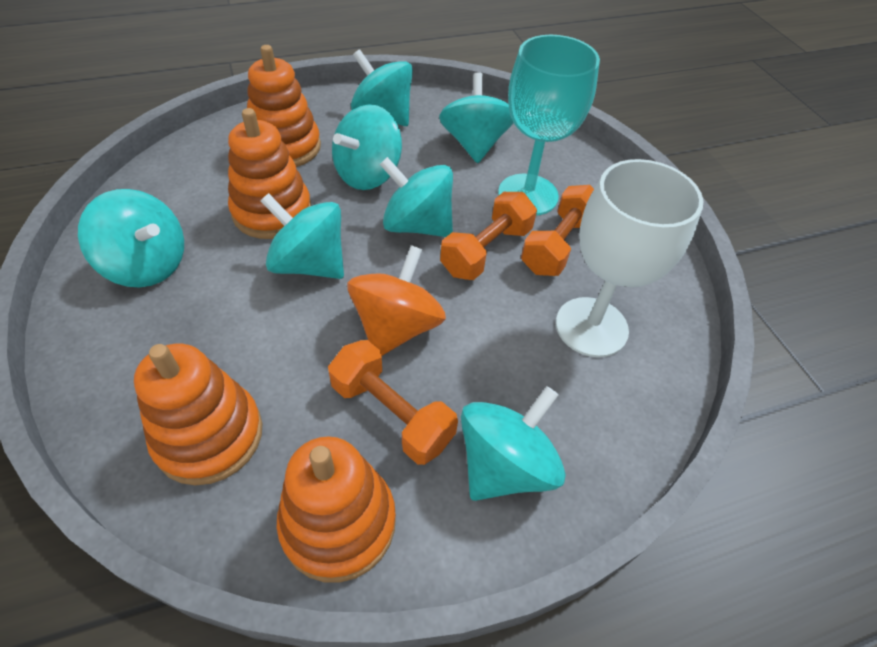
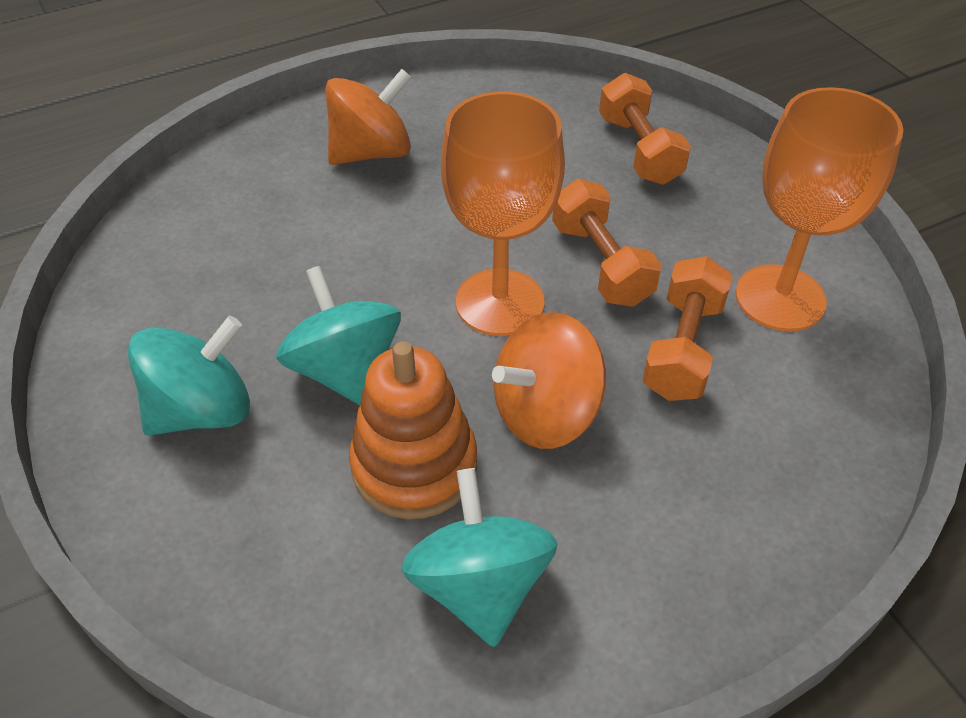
orange goblet: none = 0 -> [441,91,565,336] [736,87,903,331] = 2
orange spinning top: [347,245,446,356] = 1 -> [326,69,411,165] [492,312,606,449] = 2
orange stacking toy: [134,344,262,485] [228,108,311,239] [247,45,321,167] [277,436,396,583] = 4 -> [349,341,477,519] = 1
turquoise goblet: [498,35,600,215] = 1 -> none = 0
turquoise spinning top: [78,189,184,287] [260,193,344,279] [332,104,402,190] [351,49,413,126] [380,157,453,237] [439,72,514,163] [461,386,566,501] = 7 -> [128,316,250,436] [276,266,401,406] [401,468,558,647] = 3
white goblet: [556,159,703,357] = 1 -> none = 0

